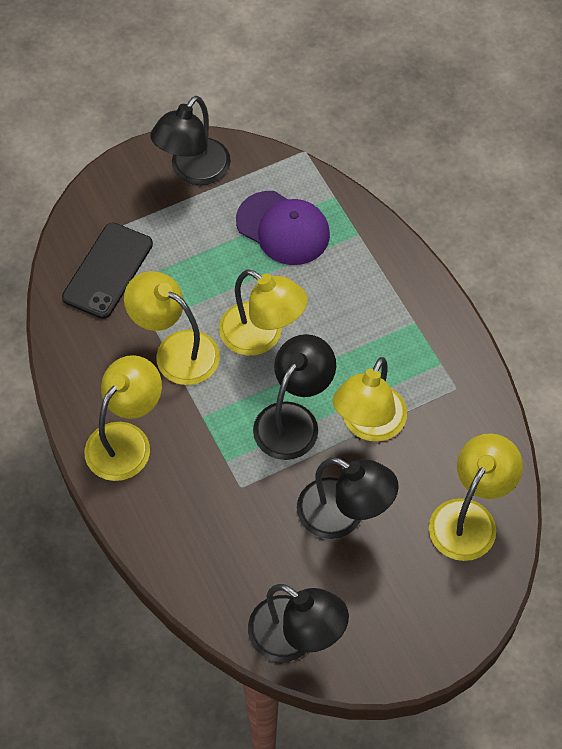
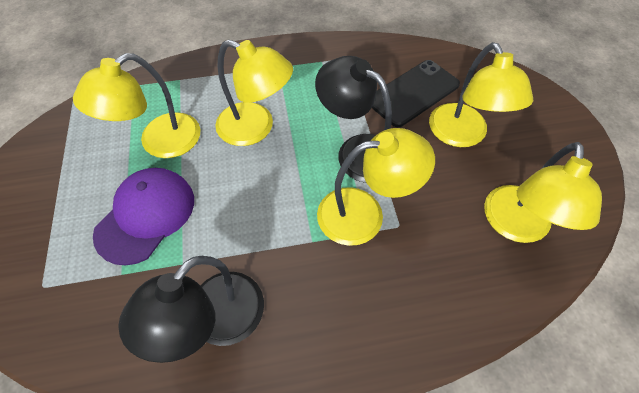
black lamp: [150,96,231,185] [248,584,349,662] [253,334,336,460] [297,457,399,539] = 4 -> [118,256,264,363] [315,56,392,183] = 2

